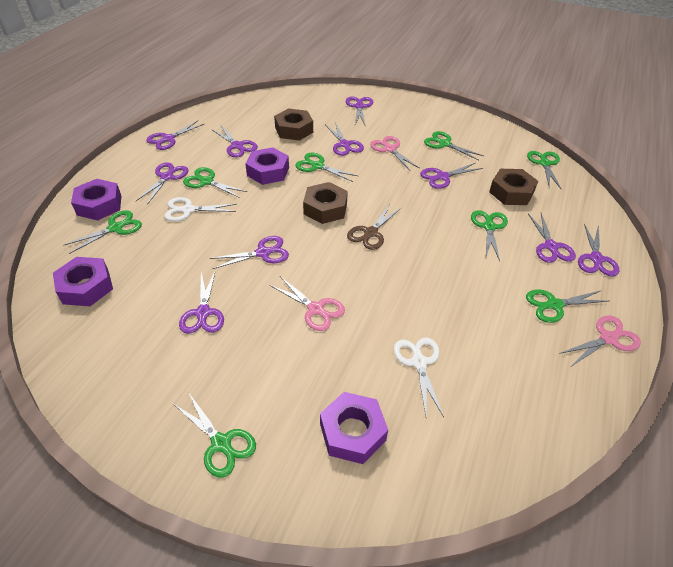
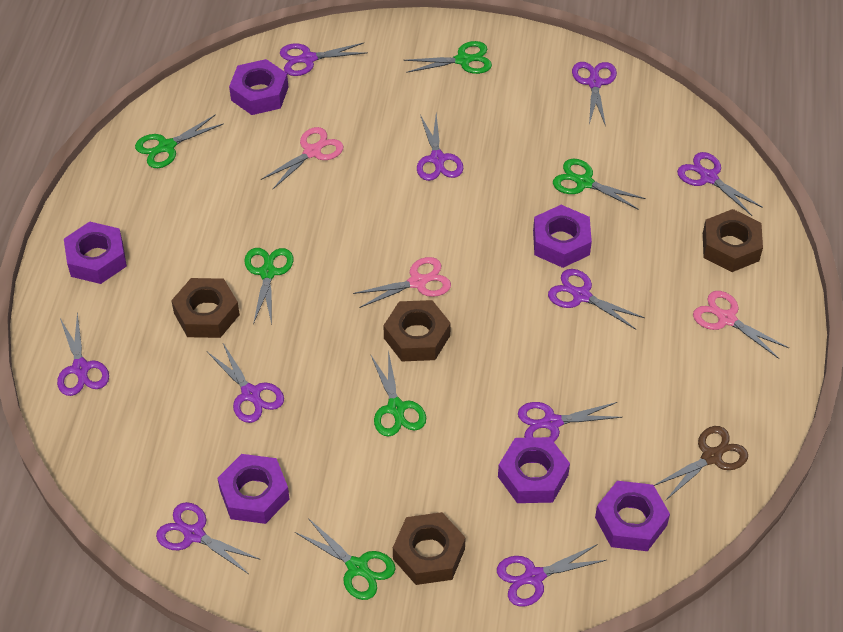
brown nut: [274,108,313,141] [303,182,348,224] [489,169,538,205] = 3 -> [171,278,240,338] [383,300,451,361] [393,512,466,585] [703,209,763,272] = 4
green scissors: [63,210,142,254] [175,392,256,478] [183,167,247,198] [295,153,358,182] [424,131,484,161] [471,210,508,261] [526,290,608,323] [527,151,561,189] = 8 -> [135,114,223,168] [244,248,293,325] [295,518,395,600] [370,350,426,437] [404,41,492,74] [553,159,646,210] = 6
purple nut: [53,257,113,306] [71,179,121,221] [245,147,289,185] [320,392,388,464] = 4 -> [64,222,127,284] [217,454,290,524] [229,59,289,115] [498,437,570,503] [533,205,592,268] [595,481,670,551] = 6
white scissors: [164,197,236,221] [393,337,444,417] = 2 -> none = 0

